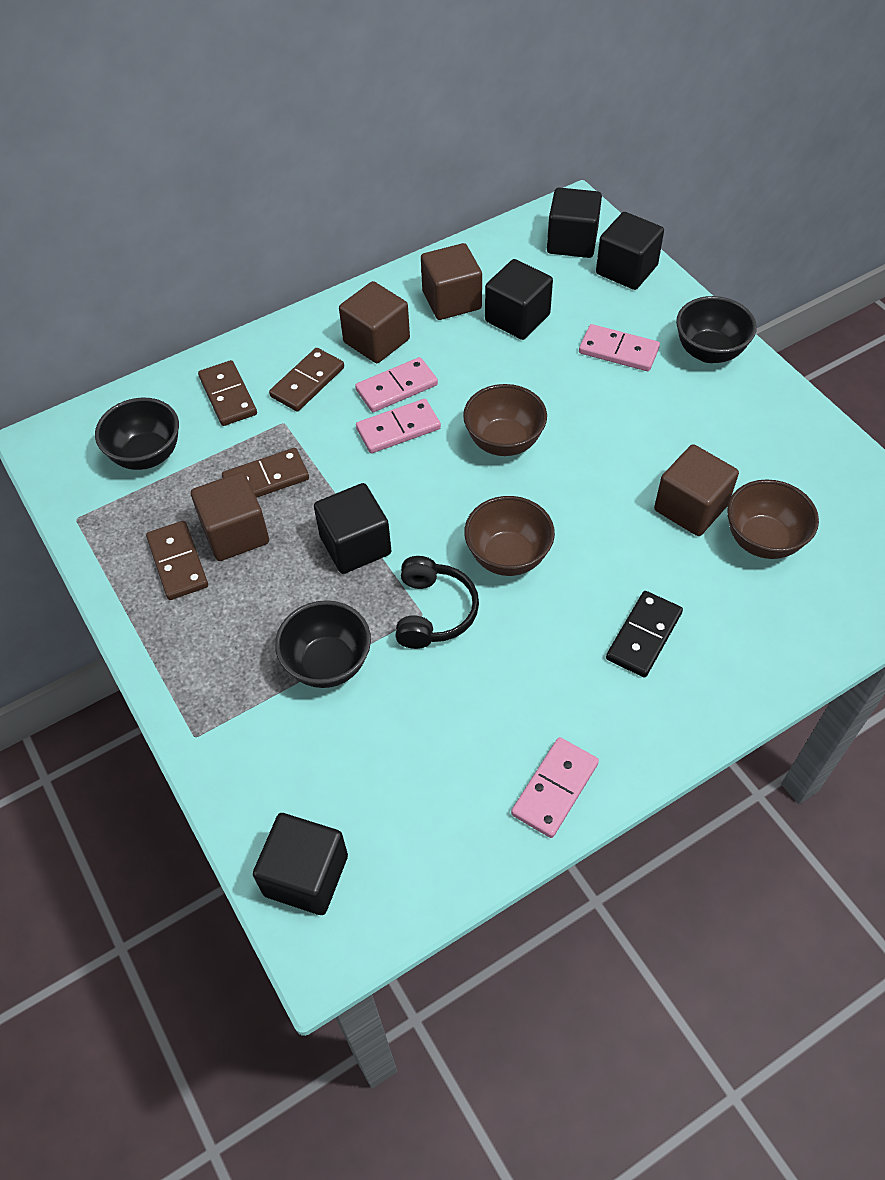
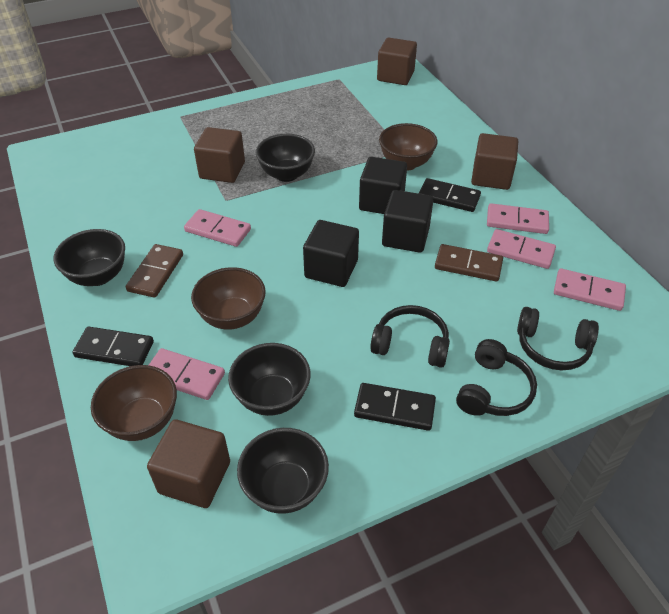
black bowl: [95,398,179,470] [275,600,371,688] [676,296,757,363] = 3 -> [54,229,125,286] [228,343,311,416] [237,428,329,514] [256,134,315,182] = 4
black cube: [253,813,348,915] [314,483,391,574] [485,259,553,340] [547,188,602,258] [596,212,664,290] = 5 -> [303,220,359,287] [359,157,407,214] [382,190,433,253] = 3
black domino: [606,591,683,677] = 1 -> [72,327,154,366] [354,383,436,431] [418,178,481,212] = 3
black headphones: [395,556,479,649] = 1 -> [370,305,450,368] [456,339,537,416] [517,307,599,371] = 3
brown domino: [146,521,208,600] [198,360,257,426] [222,448,309,498] [269,348,344,412] = 4 -> [126,244,183,298] [435,244,503,282] = 2
pink domino: [355,357,438,412] [356,399,441,453] [511,737,599,838] [579,324,660,371] = 4 -> [149,348,225,400] [184,209,251,247] [487,203,549,234] [487,229,556,269] [554,268,626,311] = 5

